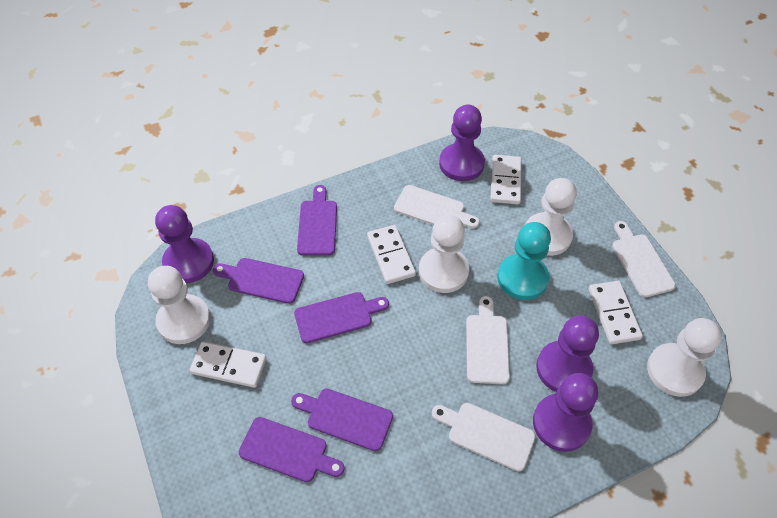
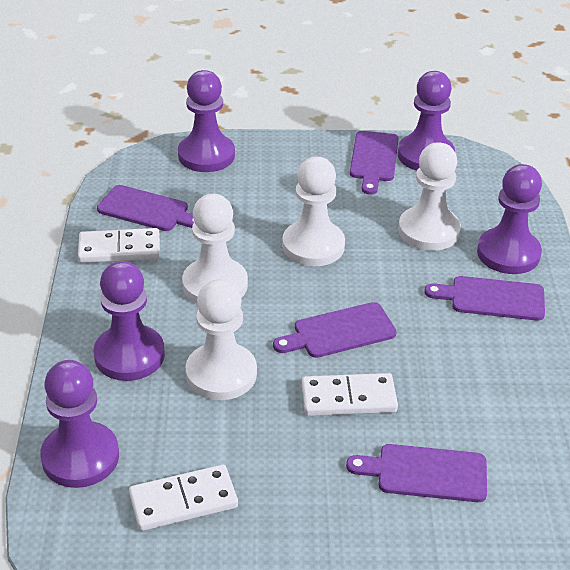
purple pawn: [155,205,214,283] [439,104,485,181] [533,373,598,452] [536,315,599,392] = 4 -> [40,360,119,488] [94,261,165,381] [178,70,235,172] [398,71,455,171] [477,164,542,274] = 5
turquoise pawn: [497,222,551,300] = 1 -> none = 0
white cutting board: [394,185,480,228] [432,403,536,471] [466,296,510,384] [612,221,676,297] = 4 -> none = 0
white domino: [190,341,267,388] [367,225,416,284] [490,155,521,204] [588,281,643,344] = 4 -> [78,228,160,263] [129,465,238,531] [301,373,398,416] = 3

